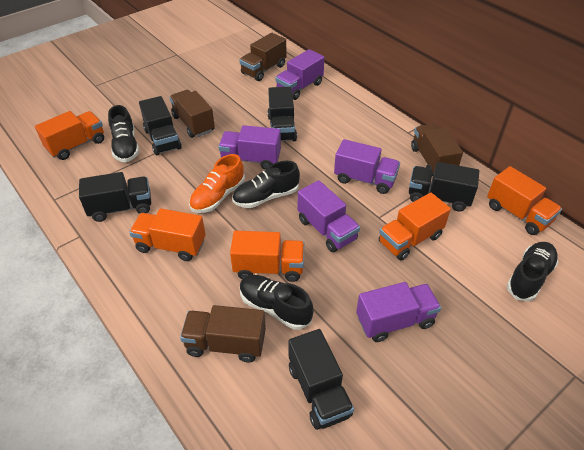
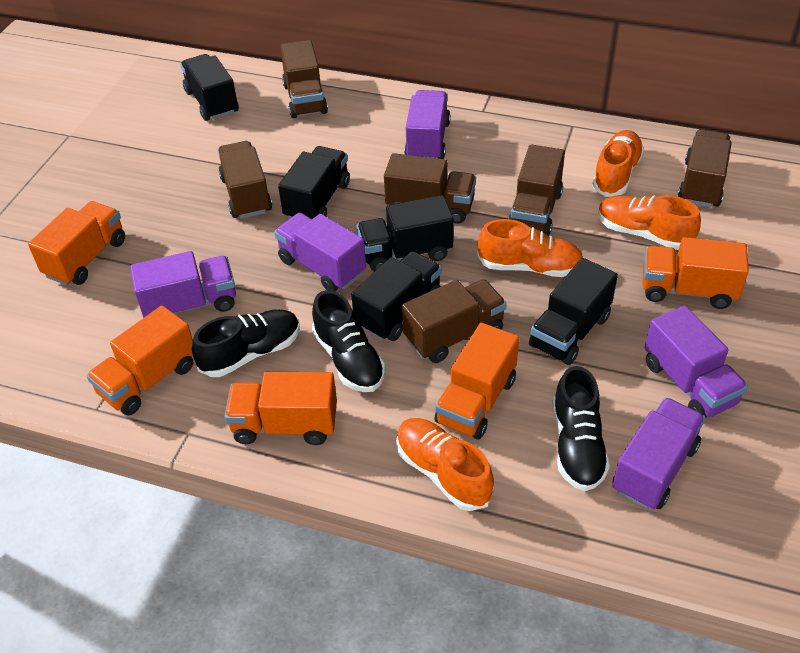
black shoe: [108,105,139,162] [232,161,300,208] [240,275,313,330] [507,242,559,302] = 4 -> [192,309,300,377] [312,290,385,392] [552,366,610,491] = 3
brown truck: [169,90,215,138] [180,305,266,362] [239,33,286,81] [411,124,463,176] = 4 -> [218,141,272,219] [280,40,328,118] [384,153,476,224] [402,279,507,363] [508,144,565,236] [678,129,732,208] = 6
orange shoe: [189,154,245,213] = 1 -> [396,418,494,511] [478,219,583,277] [592,130,644,197] [598,195,701,250] = 4

